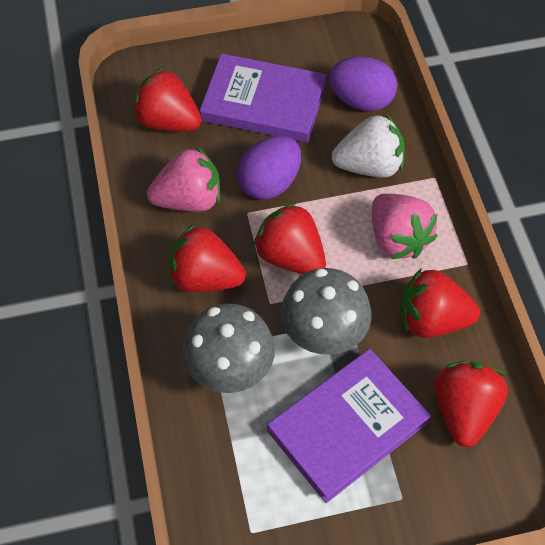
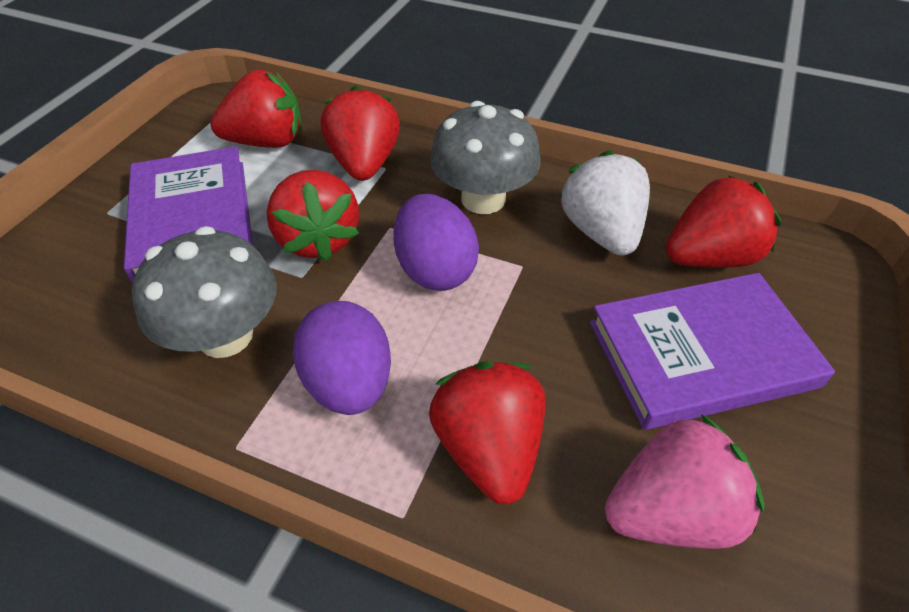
pink strawberry: [147,147,220,212] [372,194,438,259] = 2 -> [605,414,765,549] = 1

